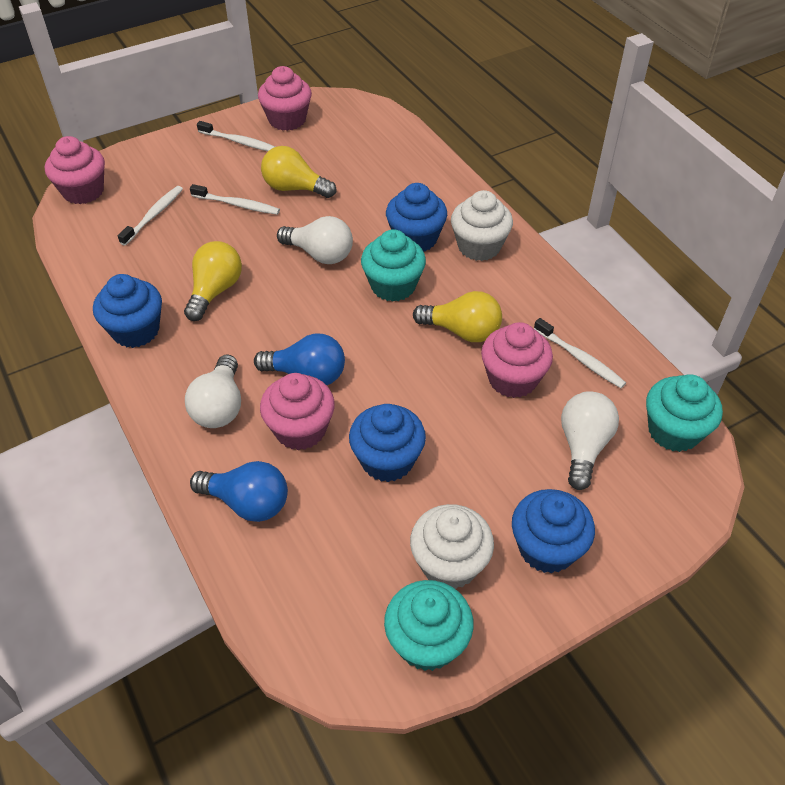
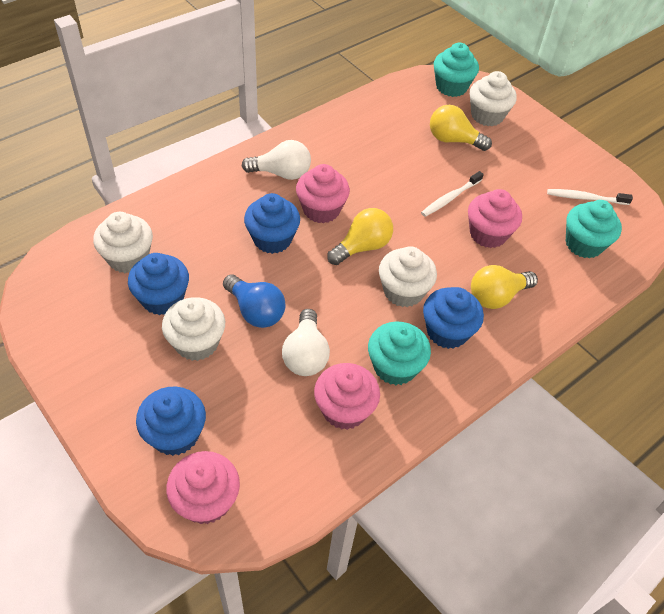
blue light bulb: [190,461,288,522] [254,334,345,385] = 2 -> [223,274,286,328] = 1
white cupcake: [410,504,494,589] [451,190,513,261] = 2 -> [93,212,153,273] [162,297,225,361] [379,246,437,307] [470,71,517,126] = 4
white light bulb: [185,354,241,428] [277,216,353,264] [561,391,619,490] = 3 -> [242,140,311,180] [282,309,330,376] = 2
white toothbrush: [118,186,183,246] [190,184,280,215] [197,121,275,151] [534,318,626,388] = 4 -> [421,171,484,217] [547,189,633,205] = 2

